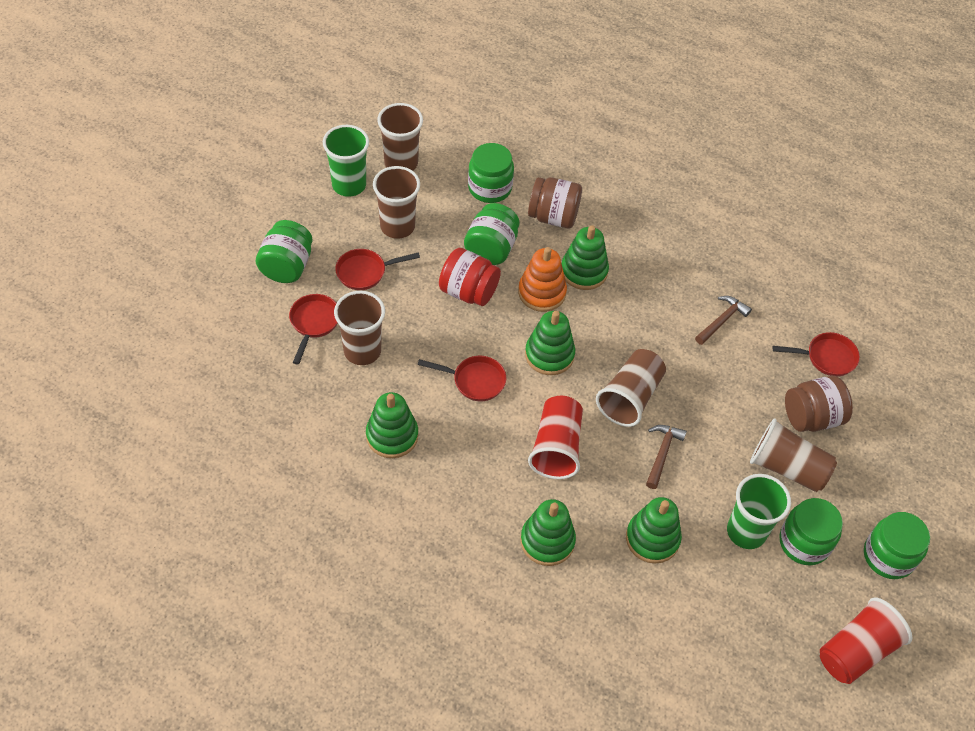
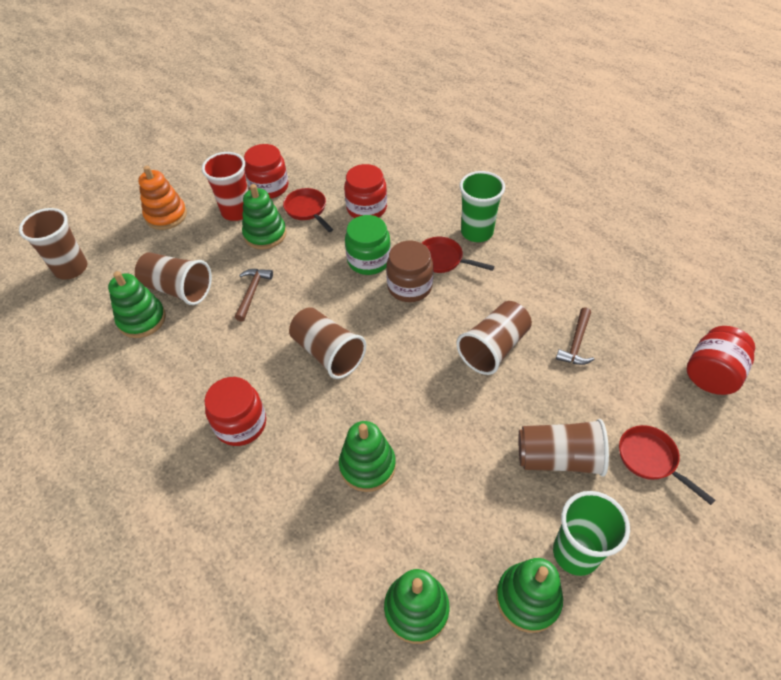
brown jar: [528,177,582,228] [785,376,853,432] = 2 -> [386,241,433,302] = 1
green jar: [256,220,313,283] [464,203,520,265] [468,143,514,203] [779,498,843,565] [864,512,930,579] = 5 -> [345,215,391,275] = 1
red cup: [528,396,583,479] [820,597,912,684] = 2 -> [202,152,248,221] = 1
red jar: [439,248,501,306] = 1 -> [204,377,266,446] [244,144,289,199] [344,164,387,218] [687,326,755,395] = 4
red pan: [289,294,338,365] [335,249,420,290] [418,356,506,401] [773,332,860,377] = 4 -> [283,188,333,232] [422,237,494,273] [619,425,715,505] = 3

